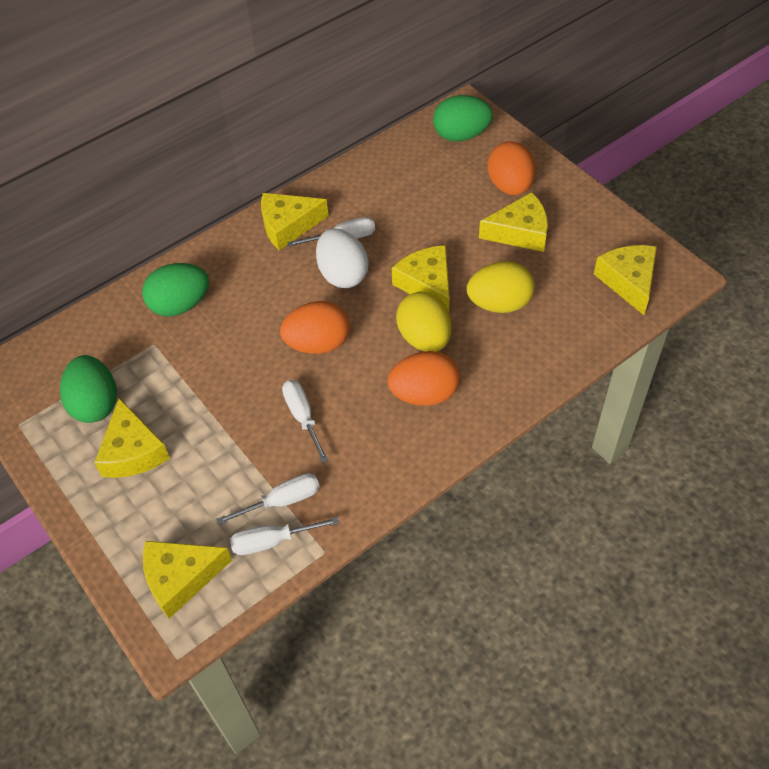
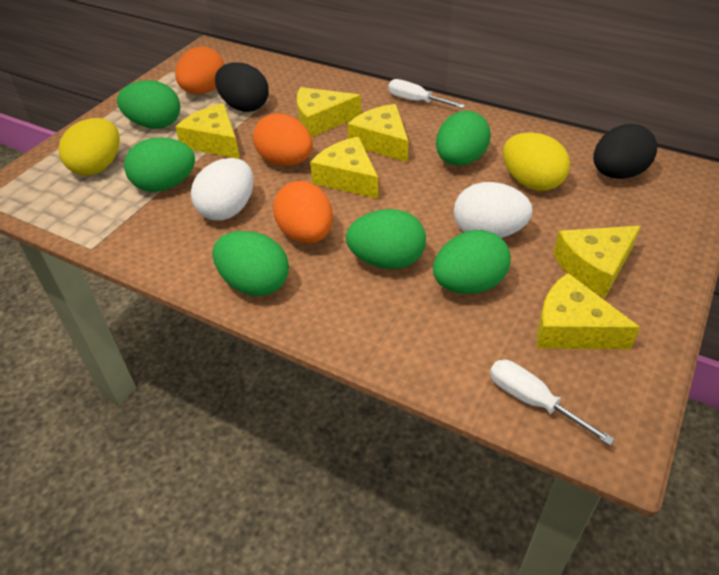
black egg: none = 0 -> [215,63,269,112] [593,124,657,179] = 2
green egg: [60,355,117,423] [142,263,209,317] [433,95,493,142] = 3 -> [117,80,180,129] [124,138,195,192] [212,231,289,296] [346,209,426,269] [433,230,511,294] [436,110,491,166] = 6
white egg: [316,228,369,288] = 1 -> [191,158,254,221] [454,182,533,238] = 2
white screwdriver: [216,473,320,525] [230,517,339,555] [282,380,329,463] [287,217,375,247] = 4 -> [388,79,465,109] [490,360,615,445] = 2

